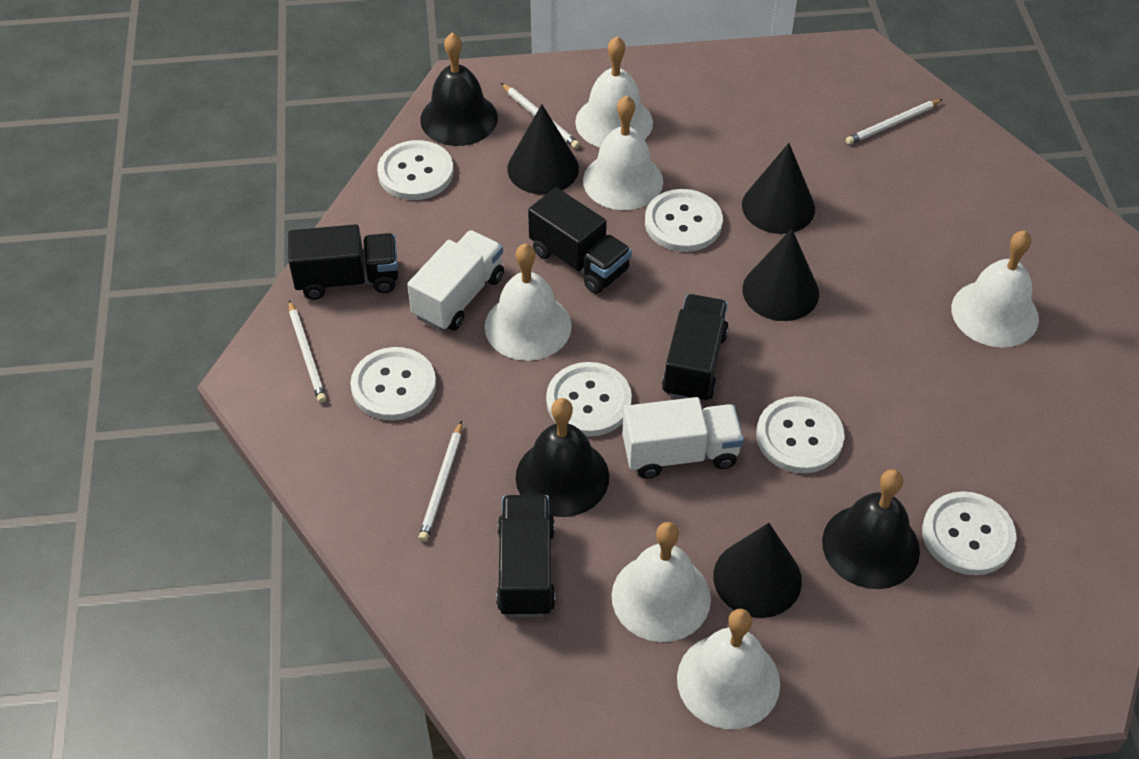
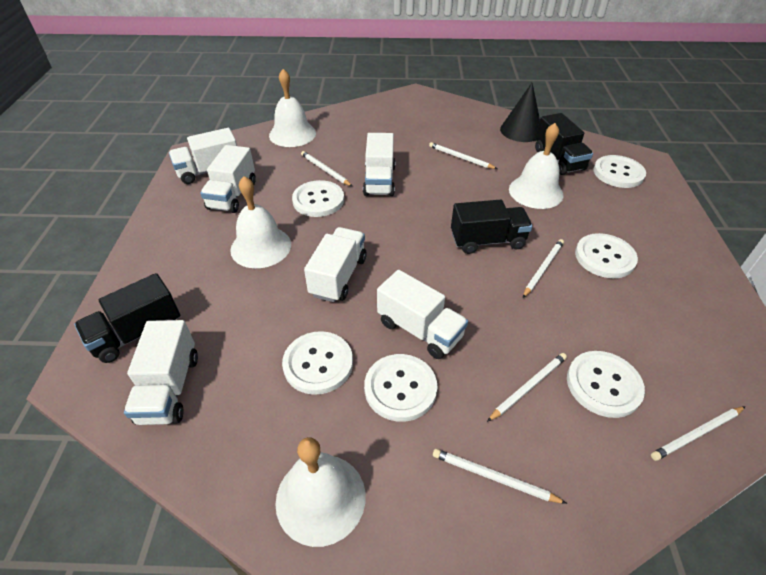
black bell: [420,33,498,146] [516,398,609,517] [822,469,920,589] = 3 -> none = 0
black cone: [507,104,579,194] [713,523,802,618] [742,143,815,234] [742,229,819,321] = 4 -> [500,83,540,142] = 1
black truck: [288,224,398,300] [496,495,555,617] [528,187,632,294] [662,294,729,403] = 4 -> [74,273,180,363] [451,200,533,254] [535,113,593,175] = 3
white bell: [485,244,572,361] [575,36,653,147] [583,95,663,210] [612,522,711,642] [677,609,780,729] [951,230,1039,348] = 6 -> [230,176,291,268] [269,69,316,147] [275,437,366,547] [509,123,563,209] = 4
white pencil: [289,300,326,403] [418,421,462,542] [501,83,580,149] [846,99,943,145] = 4 -> [301,151,352,186] [429,142,497,169] [433,449,567,504] [487,353,567,422] [523,239,564,298] [651,406,745,461] = 6
white truck: [407,230,504,331] [622,397,744,479] = 2 -> [124,320,198,425] [169,128,237,184] [200,145,256,213] [304,227,367,302] [363,133,395,196] [377,270,468,359] = 6

